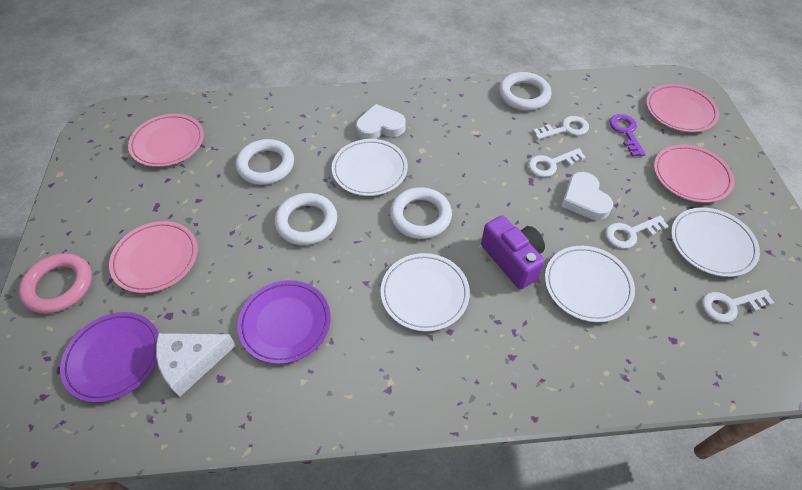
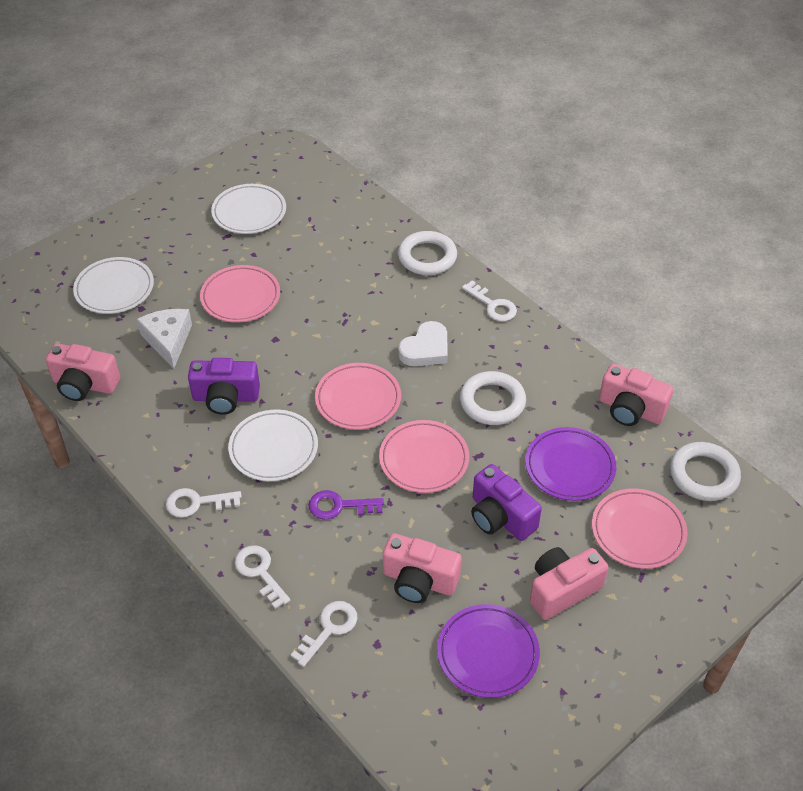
pink camera: none = 0 -> [45,343,120,401] [383,533,461,603] [530,547,609,620] [599,363,673,426] = 4
pink ring: [18,253,92,314] = 1 -> none = 0
purple camera: [481,215,545,289] = 1 -> [188,358,260,415] [471,464,542,541] = 2
white heart: [356,104,406,139] [561,172,613,220] = 2 -> [398,321,448,366] = 1
white plate: [332,139,408,196] [381,253,470,332] [545,246,635,322] [671,207,760,277] = 4 -> [73,257,154,314] [211,184,286,234] [228,410,318,481] = 3
white ring: [236,139,294,185] [274,193,337,245] [390,187,452,239] [499,72,552,111] = 4 -> [398,231,457,275] [460,371,526,425] [670,442,741,501] = 3

